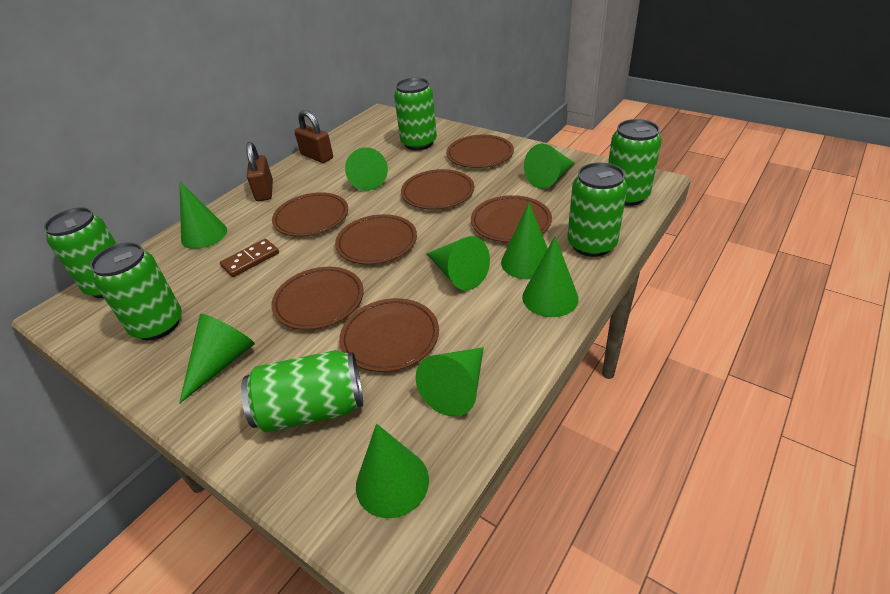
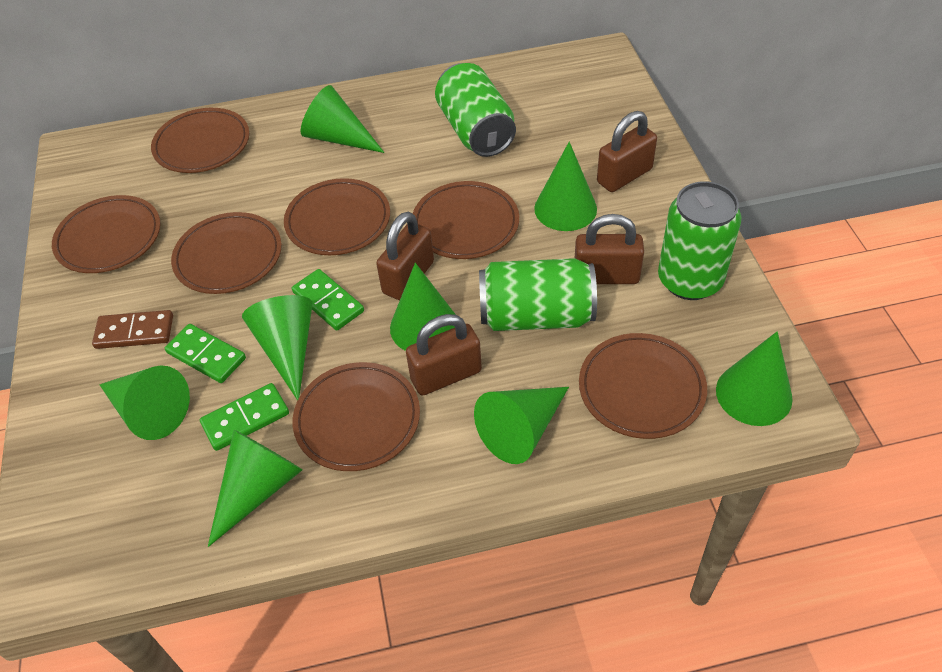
brown padlock: [246,142,273,201] [294,110,333,163] = 2 -> [376,212,434,300] [406,314,482,395] [575,214,644,284] [597,111,657,192] = 4
green can: [44,207,117,298] [90,242,182,340] [241,350,363,433] [394,78,437,150] [567,162,628,257] [608,119,662,206] = 6 -> [435,63,516,157] [479,258,597,331] [658,181,741,300] = 3
green cone: [179,181,227,249] [179,314,255,404] [345,147,388,191] [356,424,429,518] [416,347,484,417] [426,236,490,290] [501,203,548,279] [522,236,579,317] [524,144,575,189] = 9 -> [100,366,190,440] [208,430,302,547] [242,295,313,400] [300,85,385,153] [390,263,456,351] [474,387,569,464] [534,142,597,231] [716,331,793,426] = 8
green domino: none = 0 -> [165,324,246,383] [200,383,289,451] [292,269,364,331] = 3

